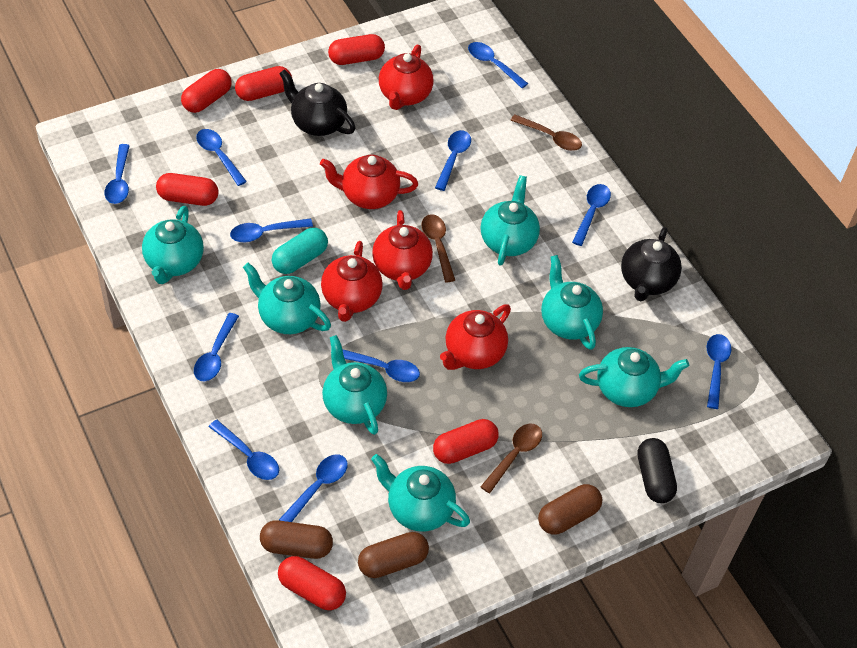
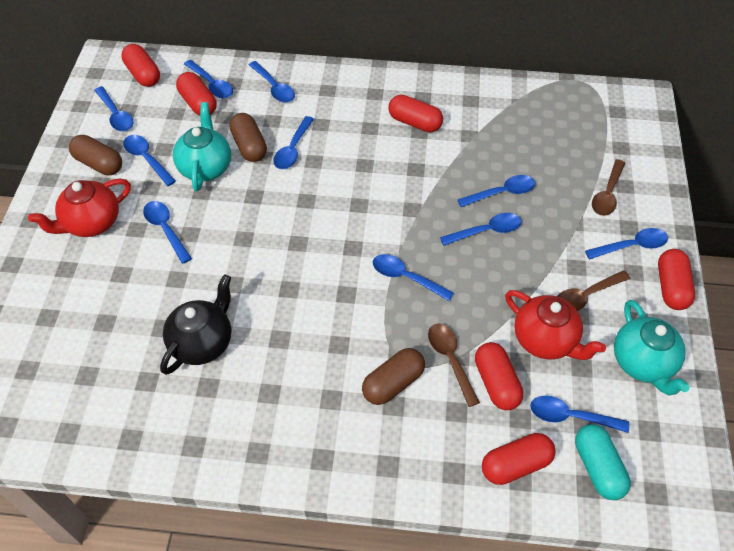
black capsule: [638,438,677,503] = 1 -> none = 0
black teapot: [279,69,355,136] [621,227,682,301] = 2 -> [160,274,231,375] = 1
red teapot: [320,155,418,209] [321,241,383,322] [372,210,433,290] [379,45,434,110] [440,304,511,370] = 5 -> [28,178,131,237] [505,290,606,360] = 2
turquoise teapot: [142,206,204,284] [243,263,331,334] [322,335,387,435] [371,454,470,531] [481,175,540,266] [541,255,603,350] [579,347,689,407] = 7 -> [173,102,231,191] [614,300,690,395] = 2

